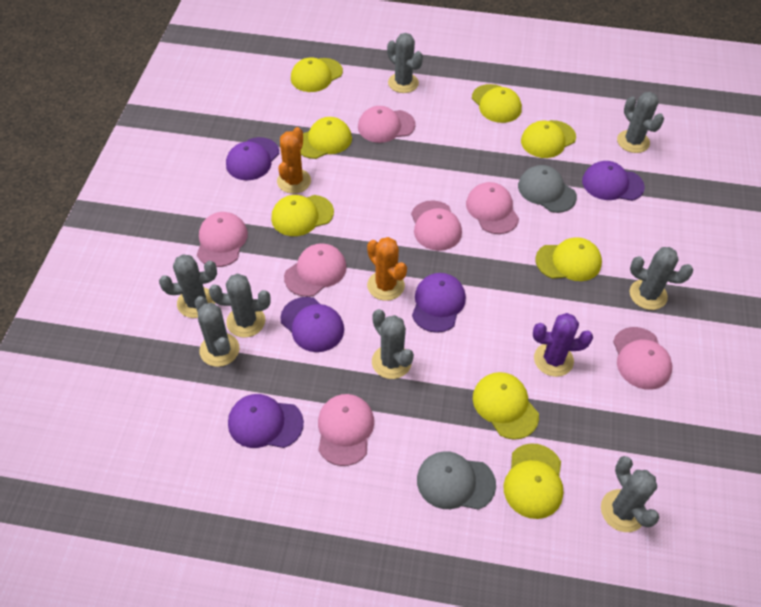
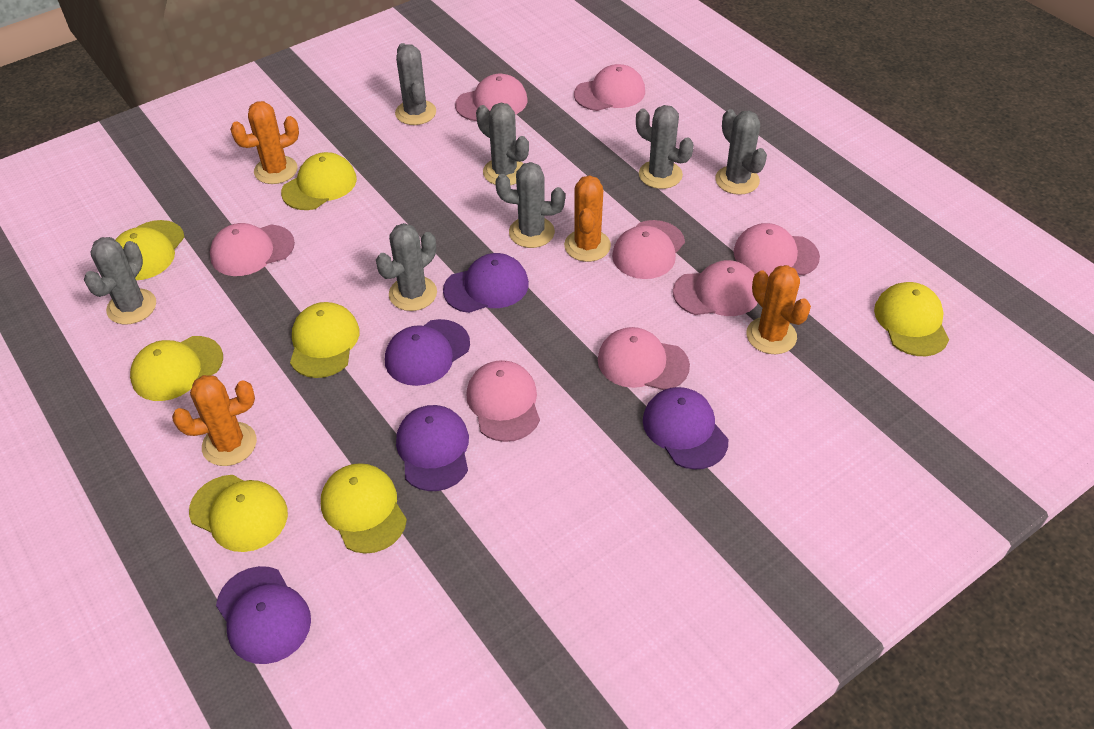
grey cactus: [159,254,217,318] [195,296,240,367] [209,274,270,338] [372,309,414,379] [387,33,423,93] [601,456,659,532] [617,92,664,153] [630,247,693,310] = 8 -> [84,237,156,325] [376,223,437,311] [395,43,436,125] [476,103,529,185] [495,162,565,248] [636,105,694,189] [715,109,767,195] = 7
grey cap: [417,451,496,510] [518,165,577,213] = 2 -> none = 0
orange cactus: [277,127,311,194] [367,237,407,301] = 2 -> [172,375,257,466] [230,101,299,184] [564,175,611,262] [746,265,811,354] = 4
pink cap: [197,212,248,267] [284,243,347,297] [318,394,374,466] [358,106,416,143] [411,200,462,251] [466,182,519,234] [613,327,672,390] = 7 -> [210,223,295,276] [455,74,527,121] [466,360,540,442] [574,64,645,111] [598,327,690,390] [612,220,685,279] [673,260,758,316] [733,223,820,276] = 8
purple cactus: [533,313,593,377] = 1 -> none = 0
yellow cap: [271,195,334,236] [291,58,343,92] [301,117,352,159] [472,84,522,123] [473,372,539,440] [504,443,563,519] [521,120,576,158] [535,237,602,281] = 8 -> [115,220,185,280] [130,336,223,401] [189,475,288,552] [281,152,357,210] [290,302,360,378] [321,463,407,554] [874,282,949,356] = 7

